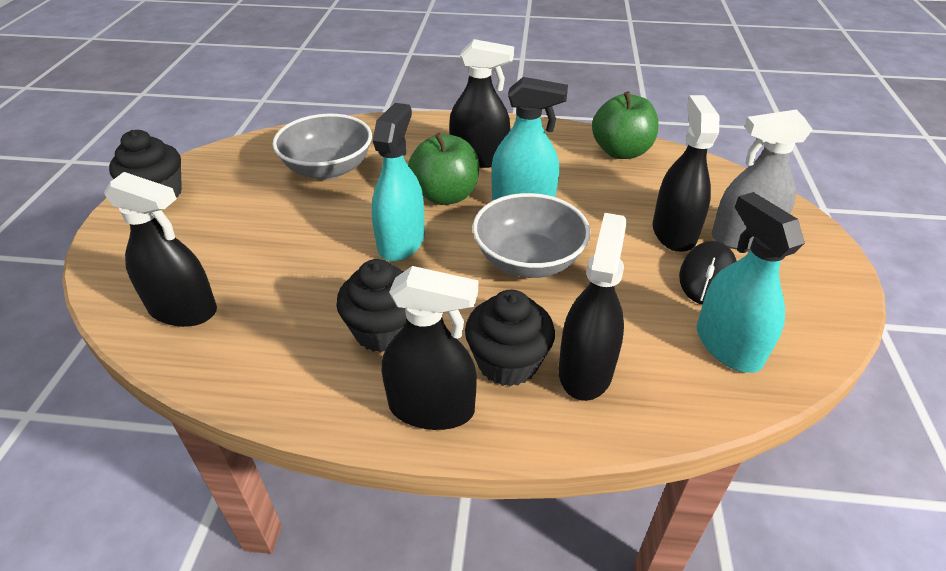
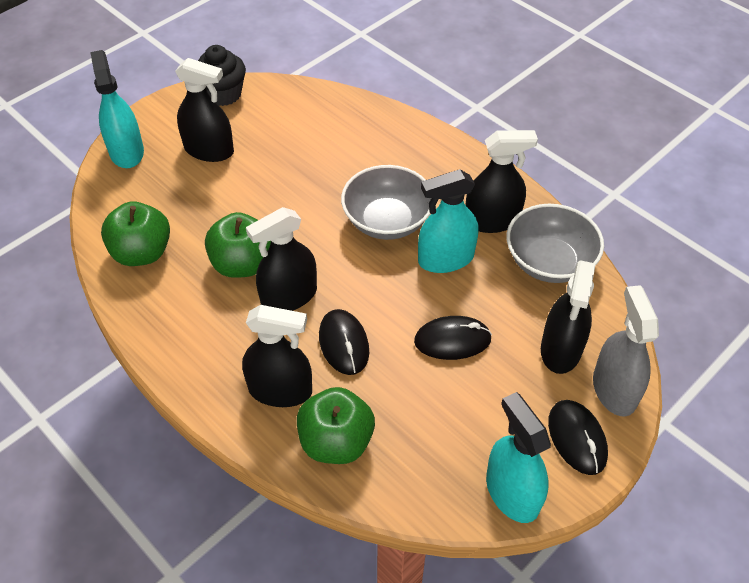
black cupcake: [109,130,182,198] [336,259,407,353] [465,290,555,387] = 3 -> [198,45,246,106] = 1
black mouse: [679,241,736,304] = 1 -> [319,309,369,375] [414,316,492,360] [548,400,608,475] = 3
green apple: [408,133,479,205] [592,91,659,159] = 2 -> [101,201,170,266] [205,212,271,278] [297,387,375,464] = 3

